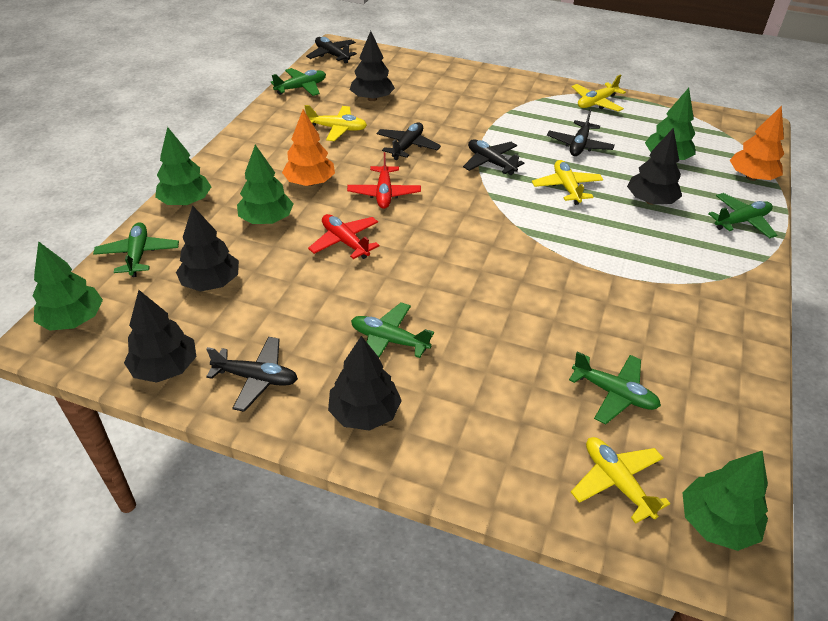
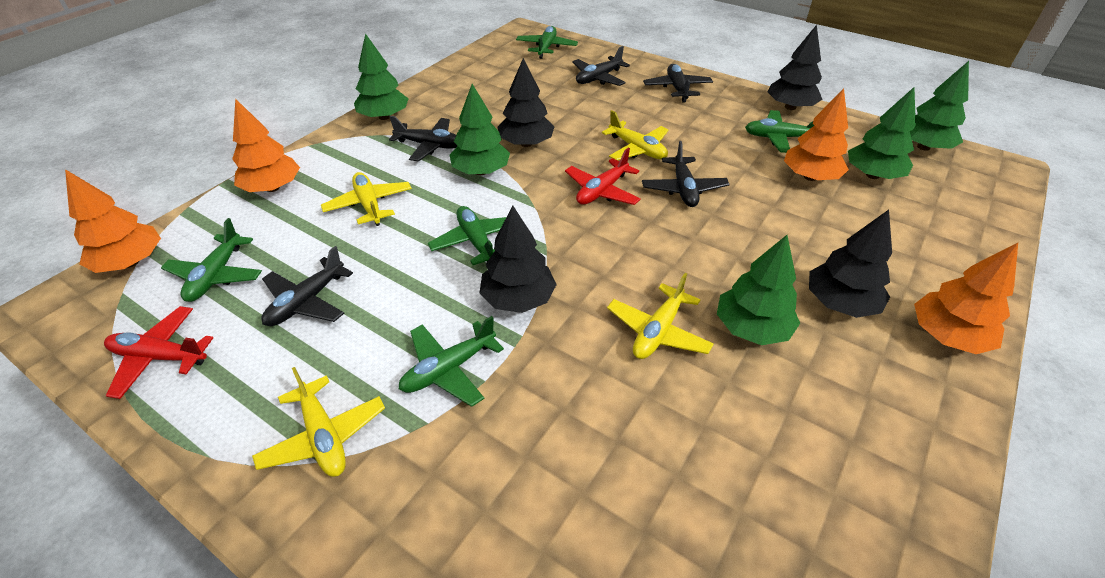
black tree: [124,290,196,383] [176,205,239,291] [328,336,402,431] [350,31,395,101] [627,128,682,205] = 5 -> [479,206,557,313] [497,58,554,147] [768,25,823,110] [809,210,892,318] = 4
orange tree: [282,110,335,186] [730,106,784,181] = 2 -> [65,169,161,273] [232,98,300,192] [784,89,849,181] [914,243,1018,354] = 4

